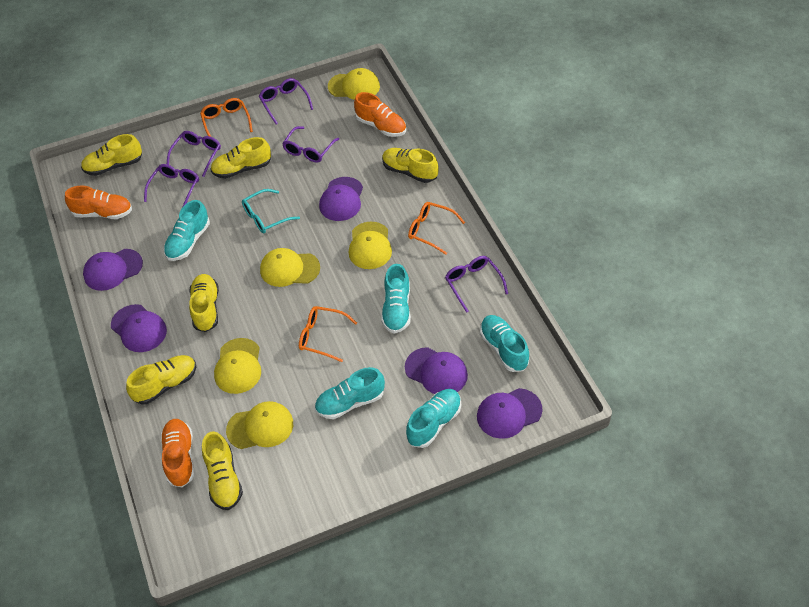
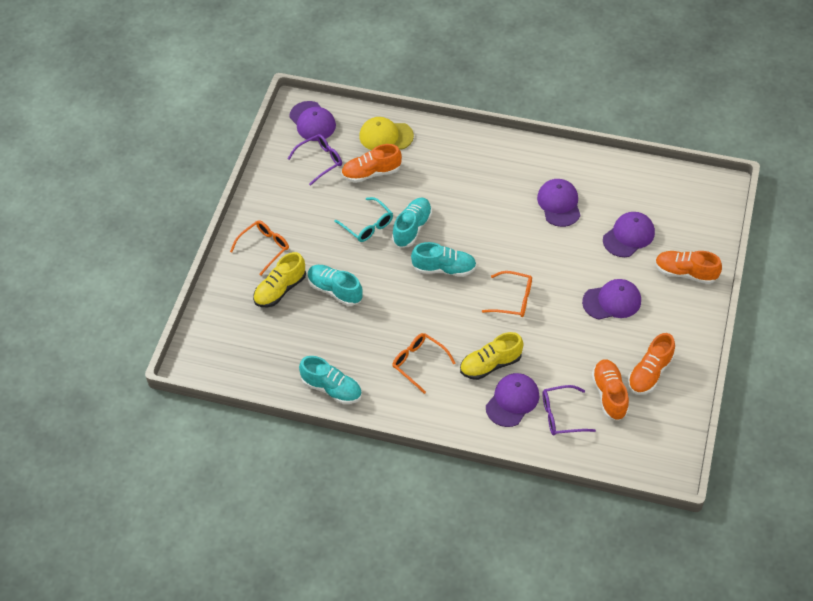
orange shoe: [65,185,132,219] [160,419,195,487] [354,92,406,137] = 3 -> [341,144,402,183] [592,359,629,421] [628,333,675,395] [655,251,722,284] = 4
purple glasses: [144,164,199,206] [167,131,221,177] [259,78,313,125] [282,126,339,163] [445,256,508,313] = 5 -> [288,134,342,186] [543,385,596,435] = 2
turquoise shoe: [164,200,210,261] [315,367,385,419] [381,264,411,333] [406,389,461,448] [480,315,529,372] = 5 -> [299,356,362,404] [308,265,363,306] [392,198,432,248] [411,242,477,277] = 4
yellow cap: [214,338,261,394] [226,401,293,449] [260,248,320,287] [328,68,380,100] [349,222,392,269] = 5 -> [359,117,414,150] = 1
yellow shoe: [81,134,142,176] [126,355,196,405] [189,274,219,332] [202,431,243,510] [210,137,271,179] [382,148,439,183] = 6 -> [253,252,306,307] [460,332,524,380] = 2

